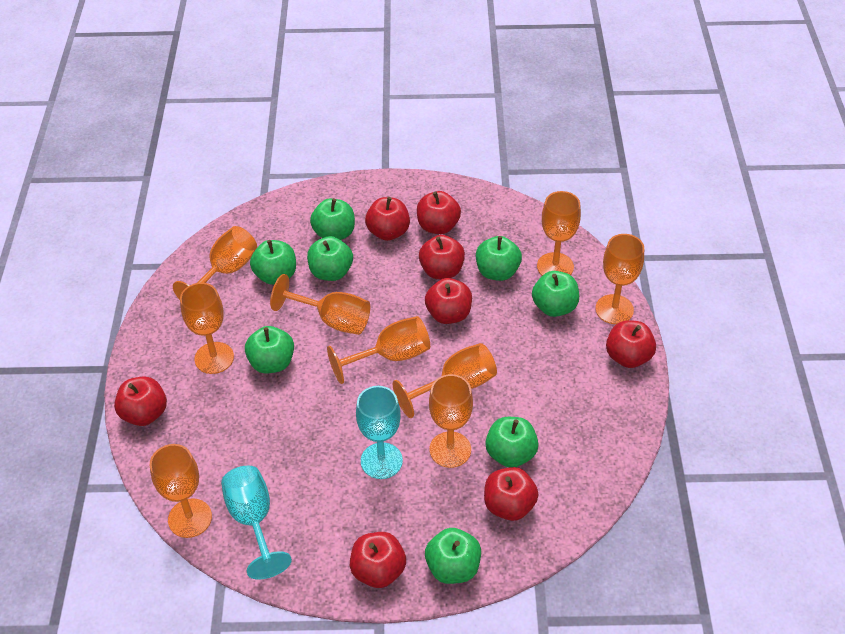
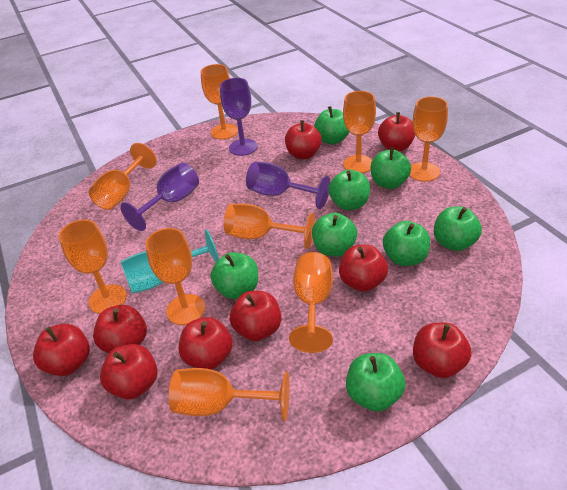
purple goblet: none = 0 -> [120,163,199,231] [220,78,257,156] [246,161,330,209] = 3
red apple: [114,376,167,426] [350,532,406,588] [365,197,410,241] [417,191,461,234] [419,235,465,279] [425,278,472,324] [484,467,538,521] [606,320,656,368] = 8 -> [33,324,90,376] [93,305,147,353] [100,344,157,399] [179,317,233,370] [230,291,281,341] [285,120,322,159] [339,245,388,292] [378,112,415,151] [413,323,472,378] = 9
turquoise goblet: [221,466,292,580] [356,386,403,479] = 2 -> [120,230,219,294] = 1

